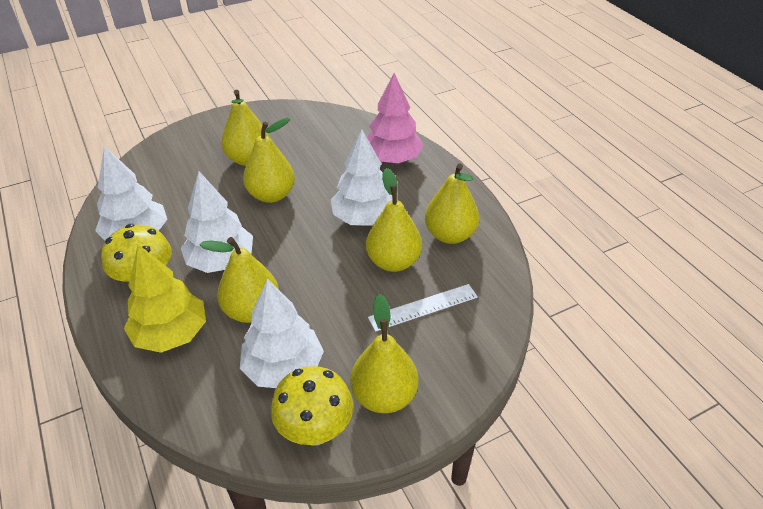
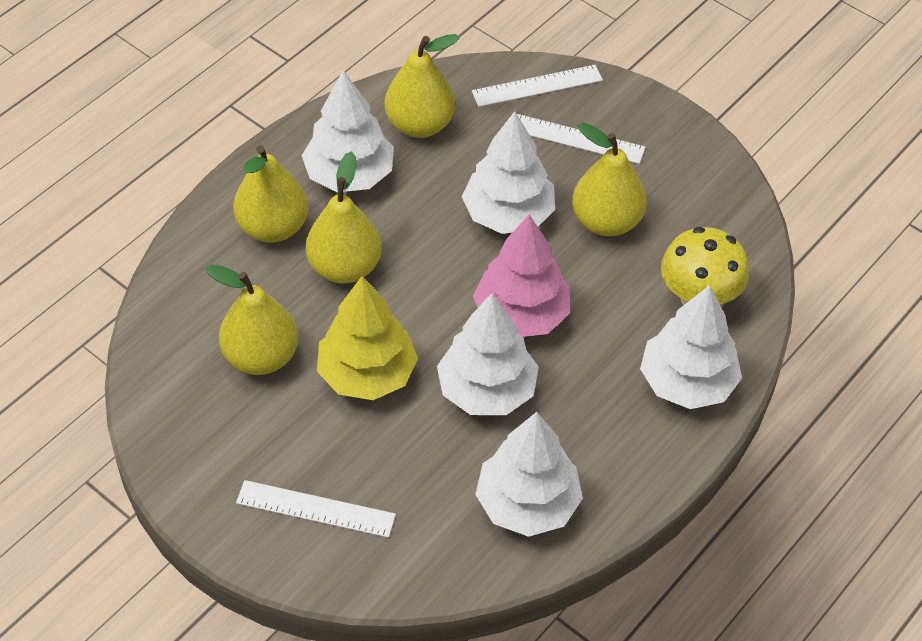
white ruler: [368,284,478,332] = 1 -> [236,480,396,538] [472,65,603,107] [517,114,645,164] = 3
white tree: [95,146,167,241] [181,171,253,273] [240,279,324,388] [331,129,392,226] = 4 -> [302,70,394,192] [437,293,539,415] [462,111,555,234] [475,412,583,537] [640,285,742,409] = 5
yellow mushroom: [101,224,172,282] [271,366,353,446] = 2 -> [661,227,749,305] = 1
yellow pear: [200,237,279,323] [221,90,269,166] [243,118,295,203] [350,294,418,413] [366,168,422,272] [425,163,479,244] = 6 -> [206,264,299,375] [233,145,308,242] [305,152,382,284] [384,34,460,138] [572,123,647,236] = 5

